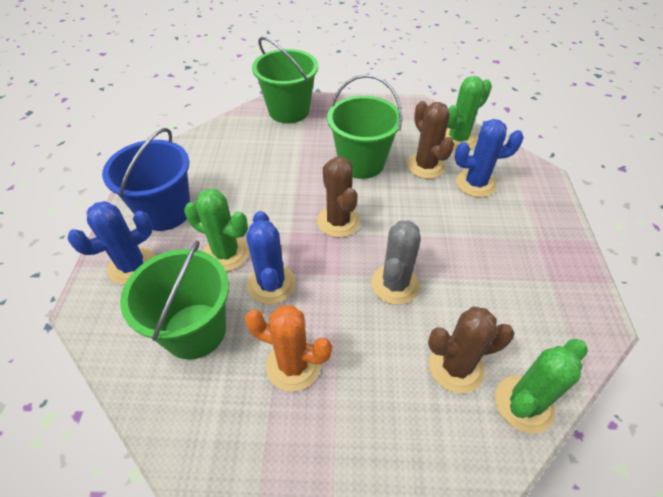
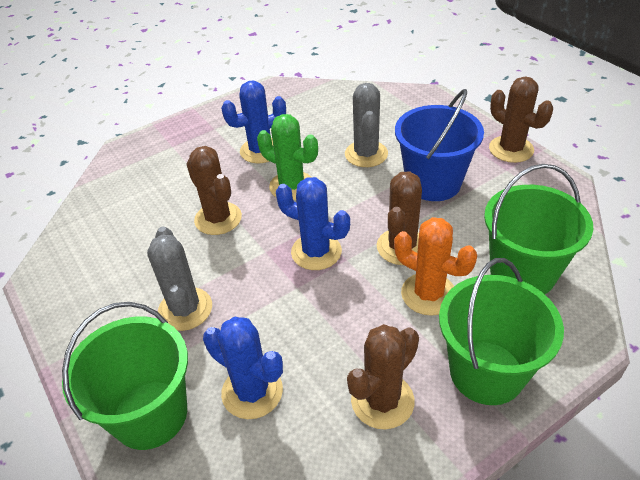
brown cactus: [317,157,360,237] [407,101,454,179] [428,307,515,393] = 3 -> [187,146,242,235] [347,324,419,429] [377,171,422,265] [489,76,553,163] = 4
green cactus: [184,189,249,271] [444,76,492,150] [495,339,588,433] = 3 -> [257,114,318,201] = 1
grey cactus: [371,221,421,305] = 1 -> [147,227,212,331] [345,83,388,167] = 2

